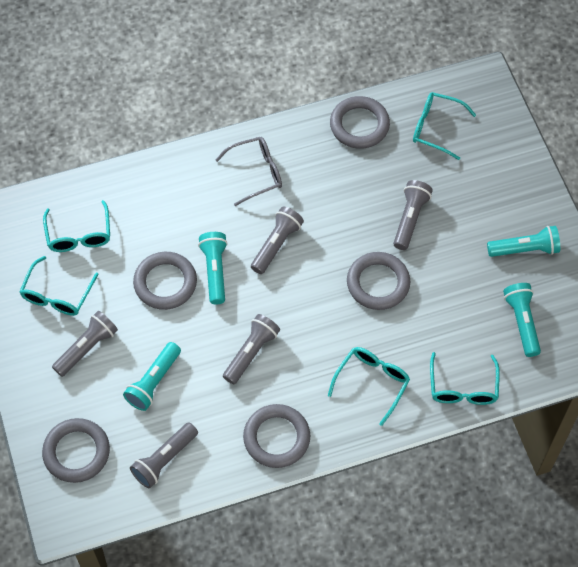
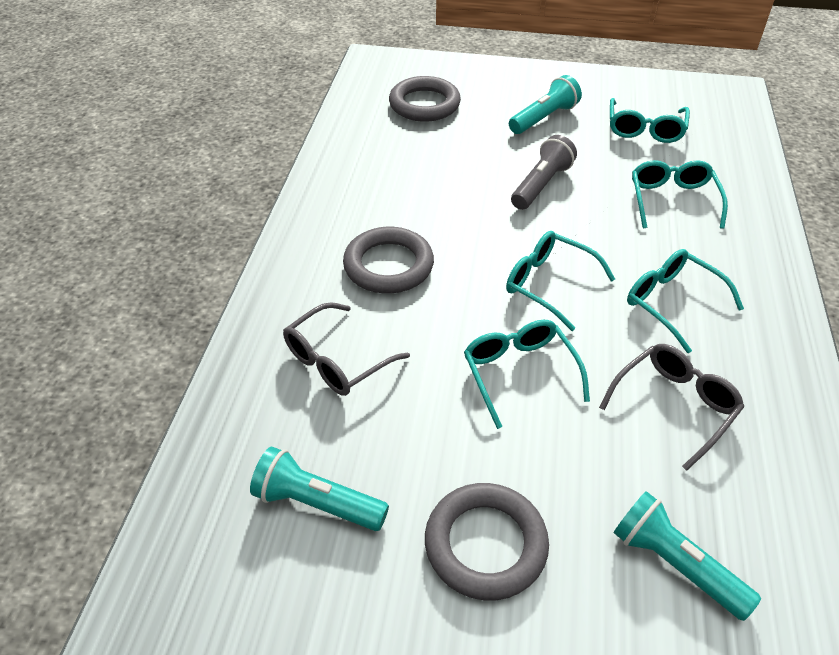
grey flashlight: [52,311,118,377] [130,423,198,488] [223,314,280,384] [251,207,304,274] [393,180,433,250] = 5 -> [511,135,577,210] = 1
grey glasses: [216,137,282,206] = 1 -> [283,302,410,396] [599,344,744,471] = 2
grey ring: [42,418,110,483] [133,252,197,310] [243,404,310,468] [330,96,390,149] [347,252,410,310] = 5 -> [343,227,434,293] [389,76,461,122] [425,483,549,600] = 3
turquoise flashlight: [123,342,181,411] [198,232,228,304] [487,226,560,257] [503,283,541,357] = 4 -> [250,447,389,531] [509,75,582,134] [613,491,761,621] = 3

